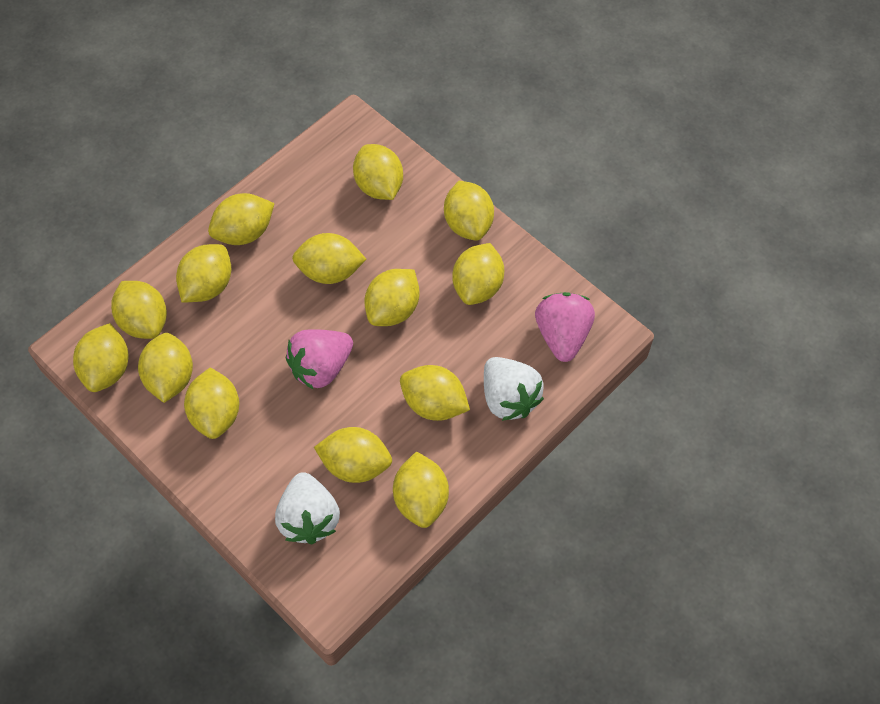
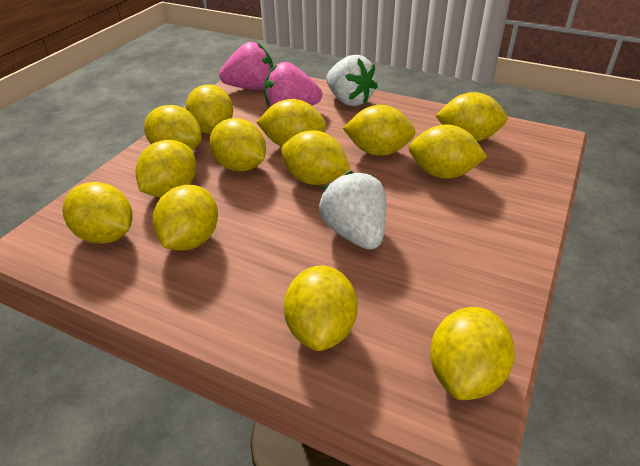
yellow lemon: [73,323,129,392] [111,281,167,339] [138,333,193,403] [176,244,231,302] [184,367,239,439] [208,193,275,245] [292,233,366,284] [314,427,392,483] [353,144,403,200] [365,269,420,326] [393,451,449,528] [400,365,470,421] [444,181,494,241] [452,243,504,305] = 14 -> [62,182,133,244] [136,140,196,197] [144,105,202,150] [153,185,218,251] [185,84,233,134] [209,118,266,171] [256,99,327,147] [281,130,351,185] [284,266,358,351] [343,105,416,156] [409,125,487,179] [430,307,515,400] [435,92,508,141] = 13

